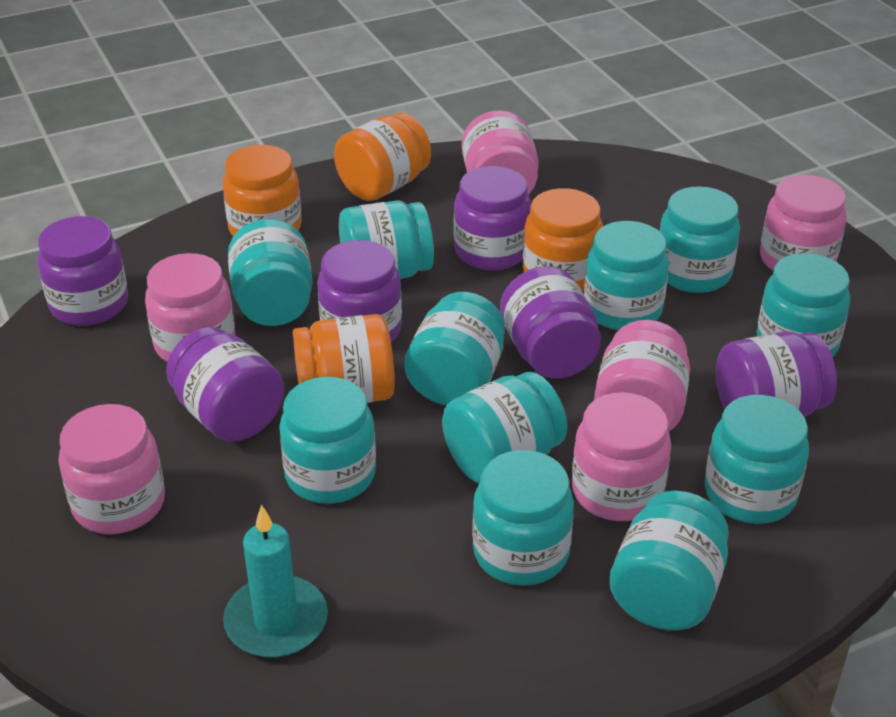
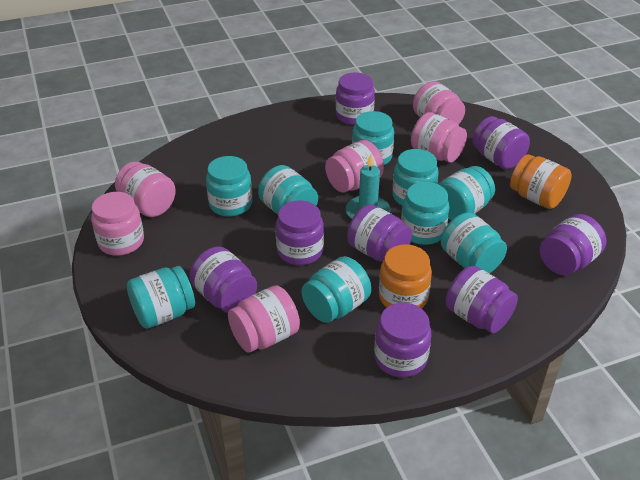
orange jar: [222,145,302,236] [293,314,395,403] [334,113,431,201] [523,188,603,291] = 4 -> [379,244,432,308] [510,154,572,209] = 2
purple jar: [37,216,128,326] [166,327,284,442] [317,240,402,342] [454,166,531,270] [500,266,601,379] [716,332,837,417] = 6 -> [189,246,257,313] [276,200,324,265] [336,73,375,125] [347,204,412,262] [374,303,431,377] [446,266,518,333] [472,116,530,169] [540,214,606,276] = 8
turquoise jar: [228,219,313,326] [279,377,376,504] [339,200,434,279] [404,292,505,405] [442,372,567,483] [472,450,574,586] [584,221,669,330] [609,491,729,630] [659,186,740,293] [705,395,809,524] [756,253,850,357] = 11 -> [127,266,195,329] [206,156,252,217] [258,165,318,214] [301,256,371,323] [352,111,394,165] [392,149,439,206] [401,182,450,245] [438,166,495,220] [441,212,507,273] = 9

